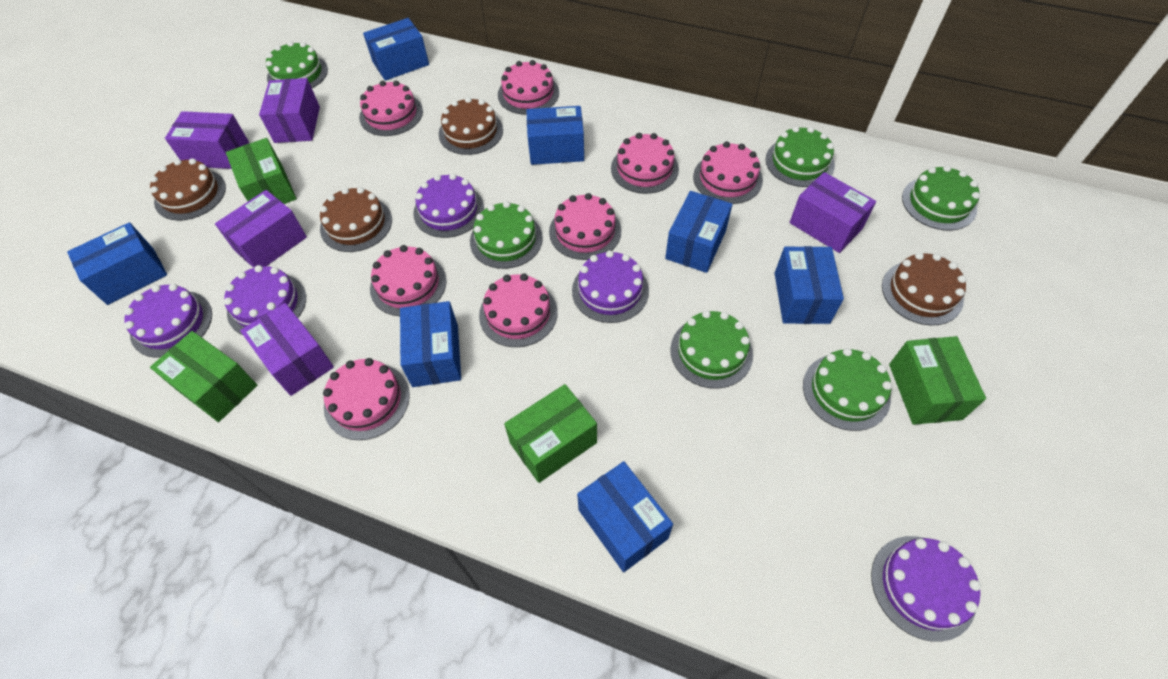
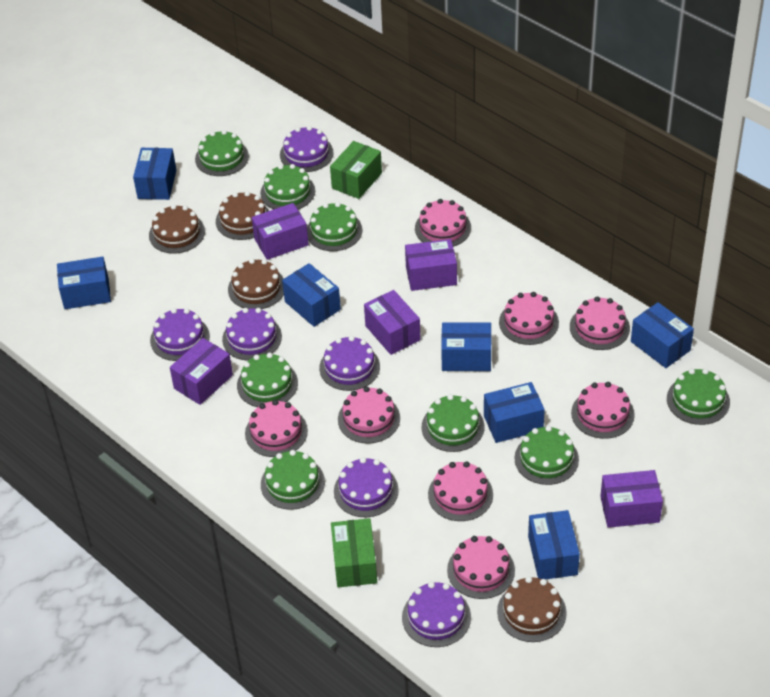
green box: [150,331,257,422] [226,138,297,204] [504,384,597,483] [889,336,986,425] = 4 -> [330,141,382,199] [331,518,377,587] = 2
green cake: [266,41,328,88] [470,201,543,269] [670,310,753,389] [765,126,835,187] [803,348,892,431] [902,165,980,230] = 6 -> [195,130,249,176] [237,353,298,407] [260,164,315,209] [261,450,325,510] [307,202,362,251] [422,394,484,452] [514,426,579,485] [667,369,730,425] = 8
purple cake: [124,284,212,358] [224,265,306,335] [413,173,484,238] [572,250,649,323] [871,536,981,642] = 5 -> [150,308,210,361] [222,308,282,361] [280,126,334,172] [319,336,380,391] [334,457,399,517] [402,582,471,647] = 6

